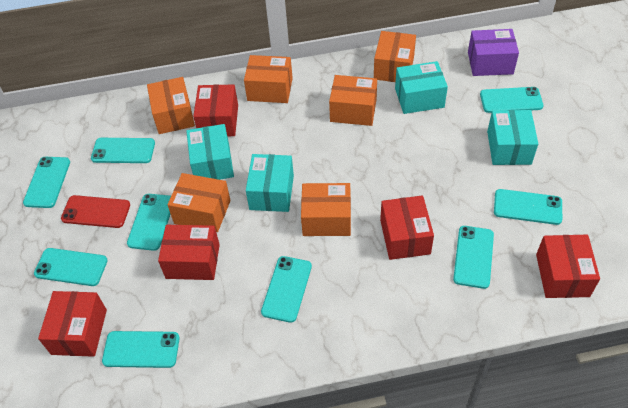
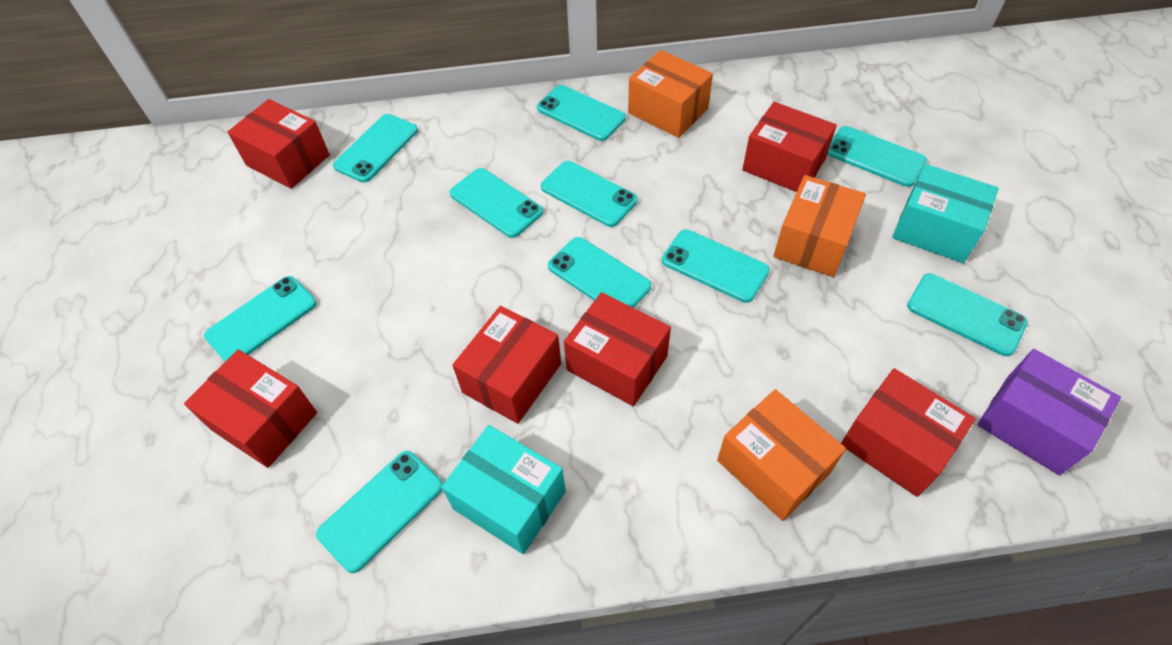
orange box: [147,77,195,134] [167,173,231,232] [244,55,293,103] [301,183,351,236] [329,75,377,126] [374,31,416,82] = 6 -> [628,50,713,138] [717,389,846,521] [773,175,866,277] = 3
red box: [38,291,107,357] [158,225,220,280] [193,84,238,136] [380,195,434,260] [536,235,600,298] = 5 -> [184,349,317,468] [228,99,330,189] [452,306,561,424] [564,292,671,406] [742,102,837,192] [841,368,976,497] = 6
red phone: [61,195,130,228] = 1 -> none = 0
turquoise box: [186,124,234,180] [246,154,294,212] [395,61,448,114] [487,110,538,165] = 4 -> [442,425,566,554] [892,164,999,263] = 2
turquoise phone: [23,157,70,208] [34,248,108,286] [91,138,155,163] [102,331,180,368] [127,194,171,251] [261,256,312,323] [453,226,494,289] [480,87,543,113] [494,189,562,225] = 9 -> [204,276,316,361] [316,451,443,573] [333,114,418,183] [450,168,543,238] [537,85,626,141] [541,161,638,227] [548,237,651,308] [662,229,770,303] [827,126,927,187] [907,273,1028,356] = 10

